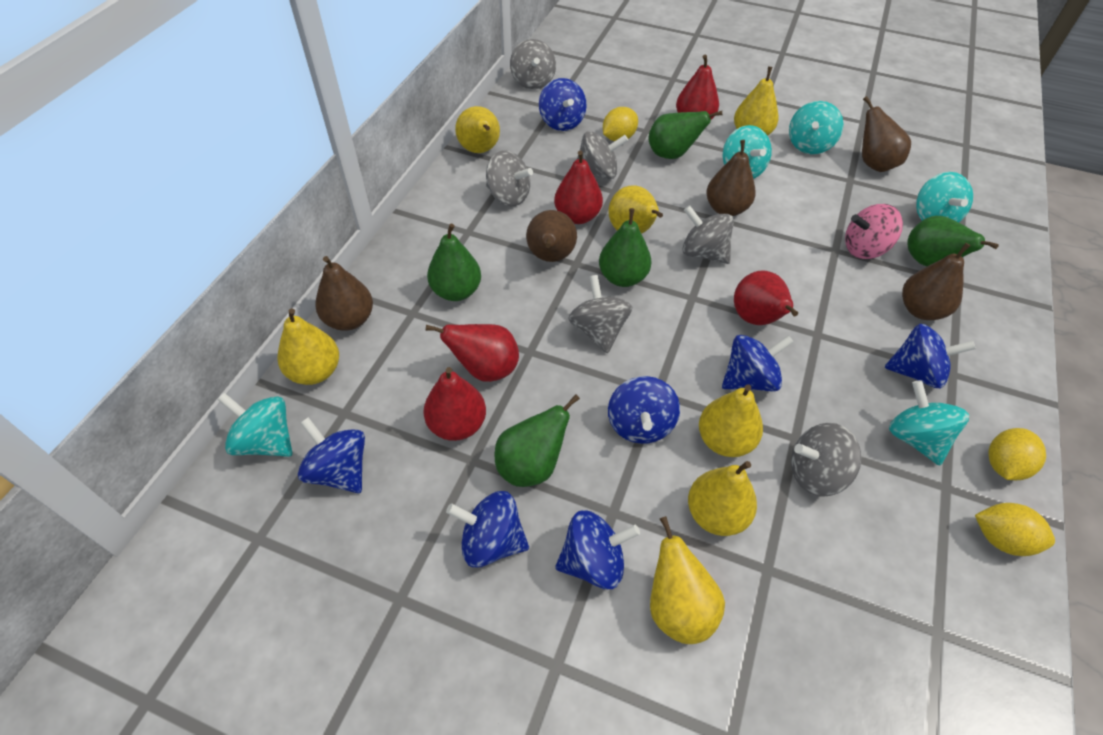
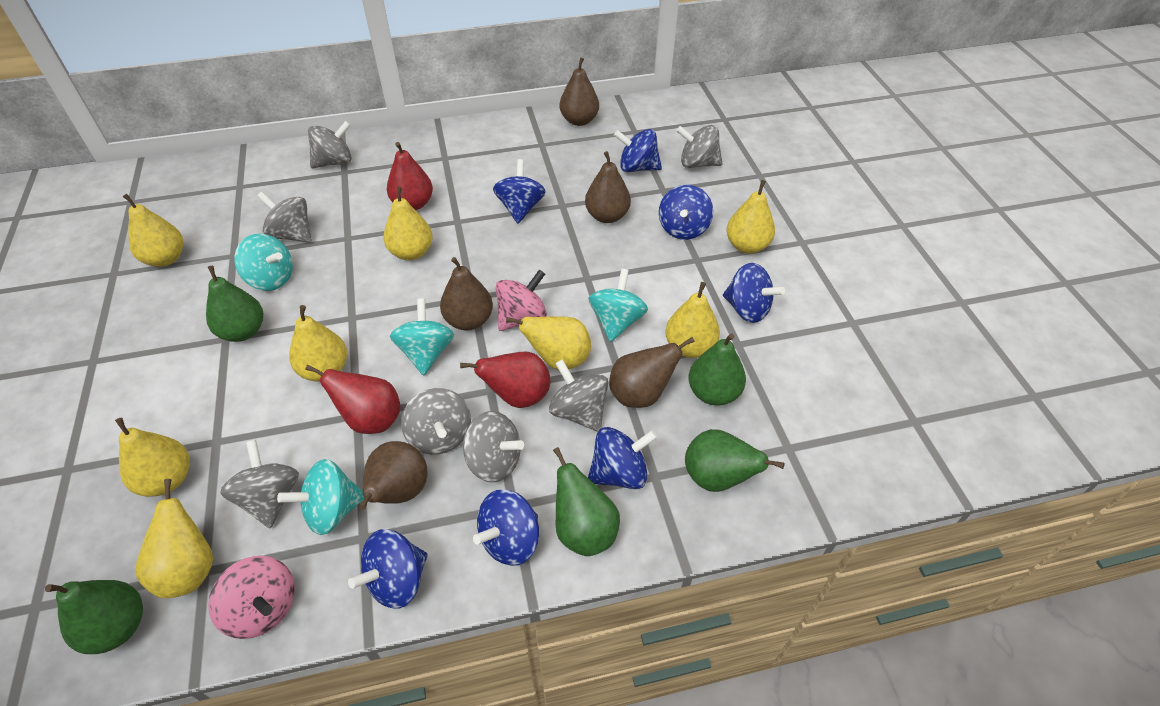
grey spinning top: [486,151,533,206] [510,39,556,90] [568,275,632,354] [577,131,628,179] [682,205,734,264] [791,423,861,497] = 6 -> [220,440,299,528] [257,192,312,243] [308,121,352,168] [401,388,471,455] [463,411,524,483] [549,359,608,432] [676,125,723,168] = 7
pink spinning top: [845,204,903,259] = 1 -> [208,556,295,639] [496,270,547,331] = 2
red pear: [424,367,486,441] [426,324,519,382] [554,150,603,224] [676,54,719,120] [734,270,798,325] = 5 -> [305,365,401,434] [387,142,433,210] [460,352,550,408] = 3
turquoise spinning top: [217,393,292,457] [723,125,772,179] [789,101,843,154] [889,380,969,465] [916,172,973,223] = 5 -> [235,234,293,291] [277,459,365,535] [390,299,454,376] [589,269,648,342] = 4
yellow lemon: [603,107,638,141] [975,503,1055,556] [988,428,1046,480] = 3 -> none = 0
yellow pear: [278,308,339,385] [455,106,500,153] [608,186,663,234] [650,516,725,644] [688,461,757,536] [699,384,763,457] [734,67,779,136] = 7 -> [115,417,190,497] [123,194,184,267] [135,479,213,598] [289,305,347,382] [383,187,433,260] [506,316,591,370] [665,282,720,358] [726,180,775,254] = 8

